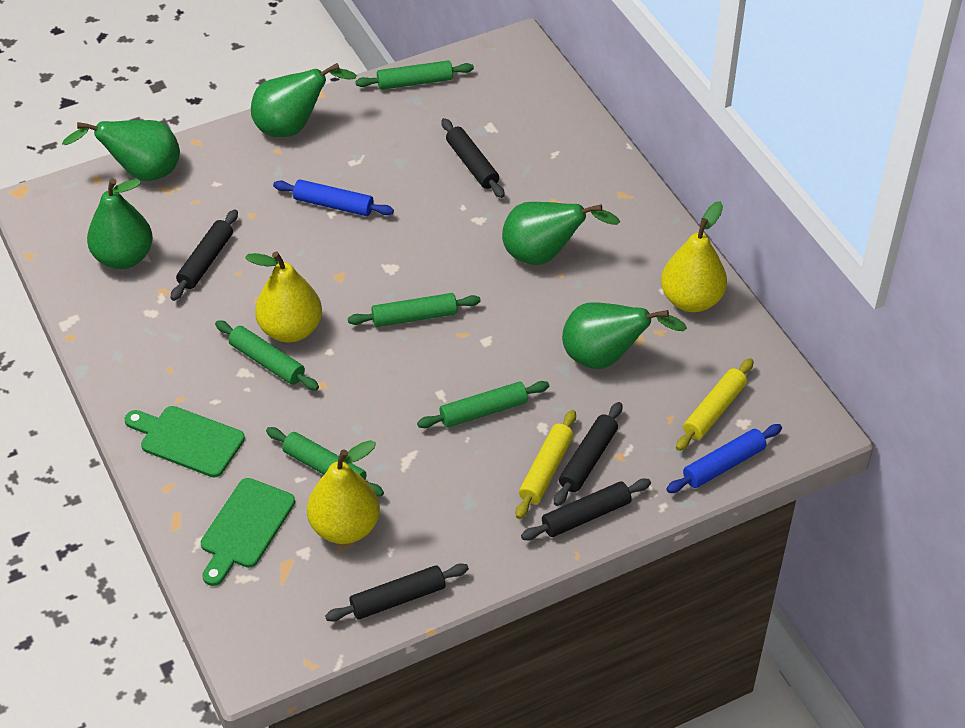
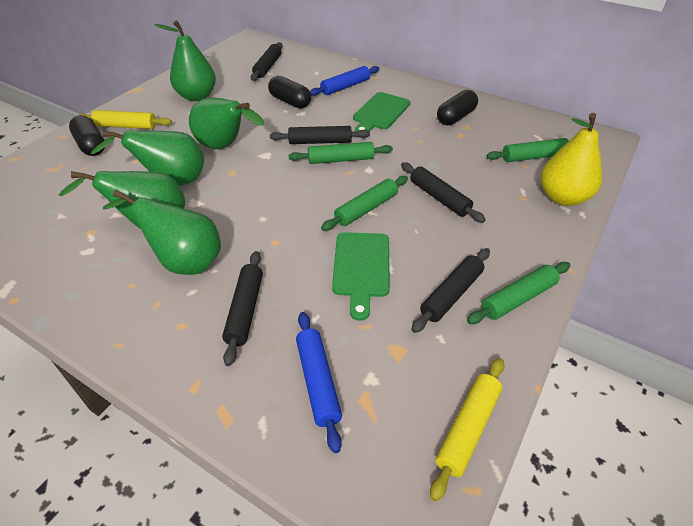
black capsule: none = 0 -> [69,115,105,156] [268,76,311,109] [437,90,478,125] = 3
green rolling pin: [215,320,319,391] [266,427,384,497] [348,293,481,327] [355,61,474,90] [417,381,549,428] = 5 -> [289,142,393,164] [321,176,408,231] [467,262,570,324] [487,138,569,162] = 4
yellow pear: [245,251,322,342] [307,440,380,544] [661,201,727,312] = 3 -> [541,113,602,206] = 1

